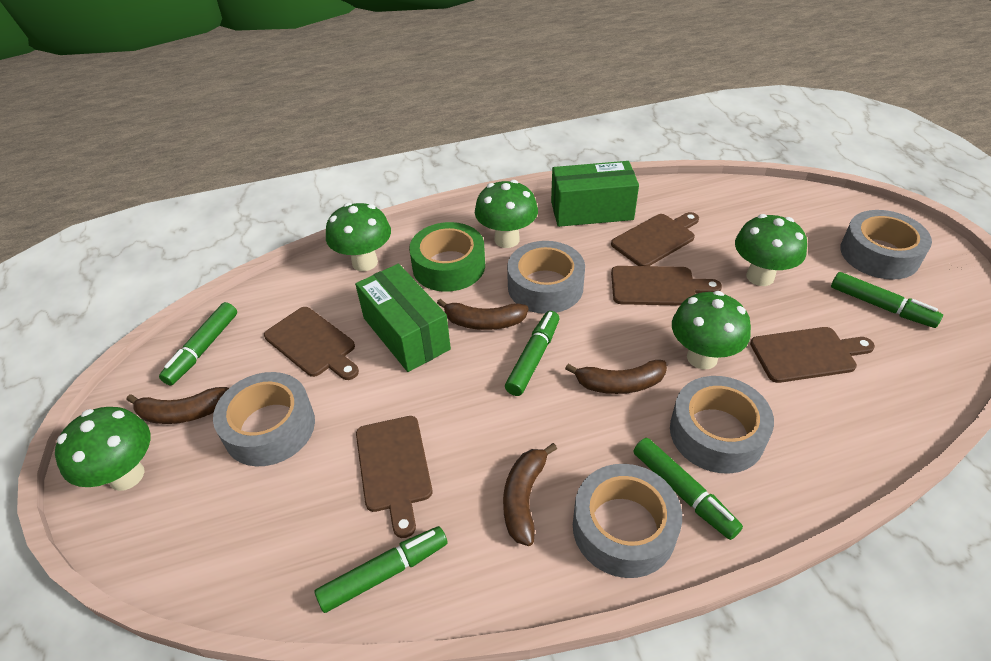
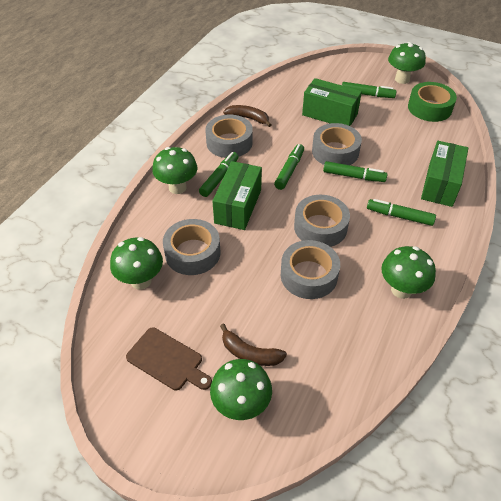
brown banana: [127,387,229,424] [437,299,529,330] [503,443,557,546] [565,360,667,394] = 4 -> [220,323,287,366] [223,105,271,127] = 2
brown cutting board: [264,307,359,380] [356,416,432,538] [611,212,699,266] [611,266,722,306] [750,327,875,383] = 5 -> [126,327,212,390] = 1
green box: [355,264,451,372] [551,161,639,227] = 2 -> [213,161,262,230] [302,78,362,126] [421,141,468,207] = 3

